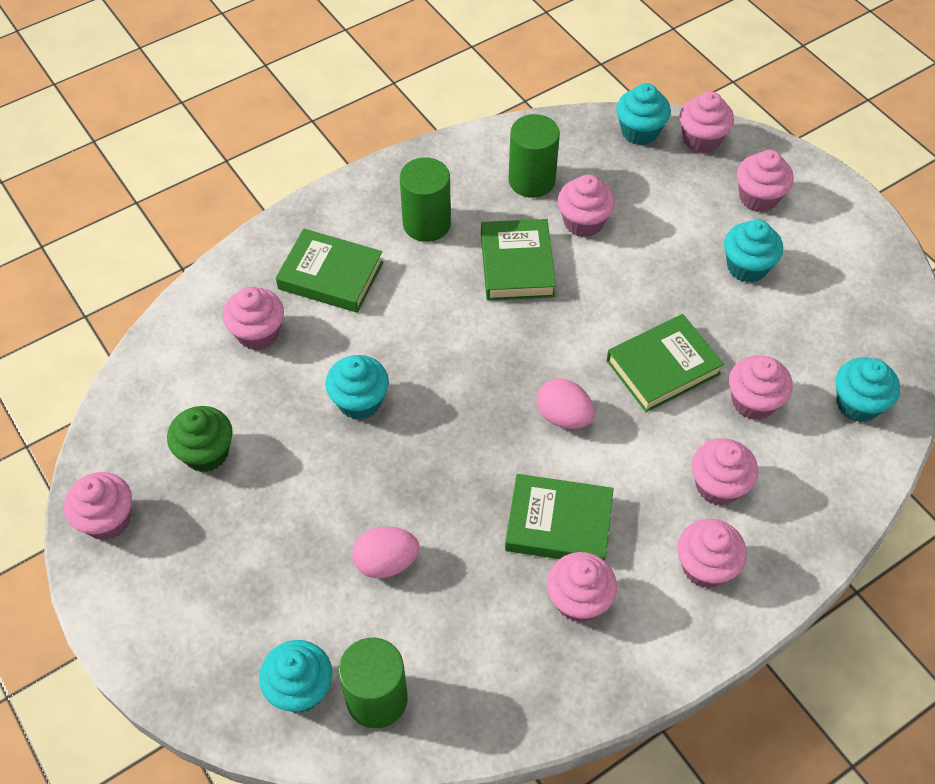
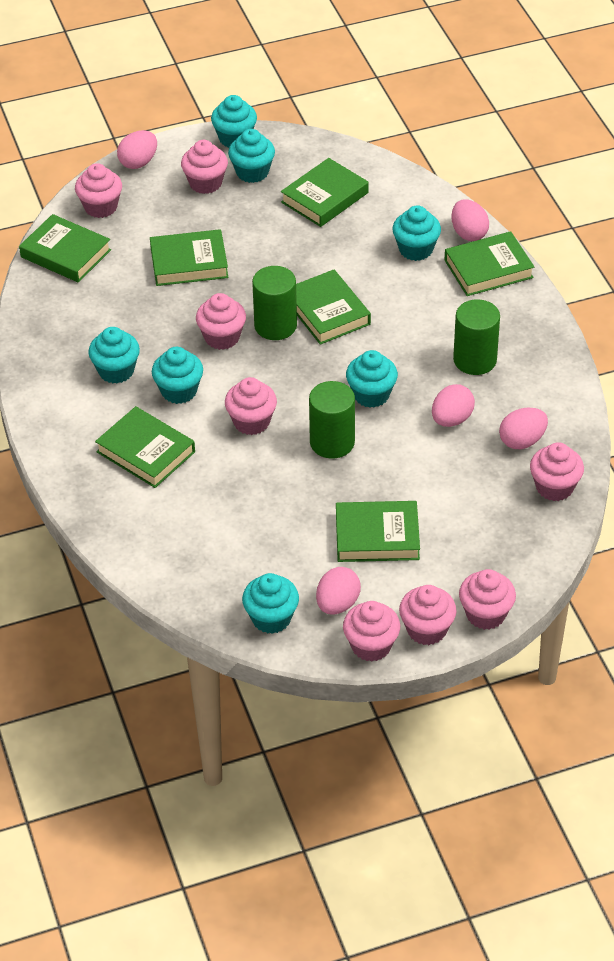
green book: [276,229,383,313] [481,219,556,301] [505,474,614,561] [606,314,724,412] = 4 -> [19,214,111,282] [95,406,195,488] [150,229,229,286] [281,158,369,227] [296,269,371,345] [336,501,420,562] [445,231,534,296] = 7
green cupcake: [167,406,233,472] = 1 -> none = 0
pink cupcake: [64,472,132,540] [223,287,284,350] [547,552,617,623] [558,175,615,237] [677,519,747,588] [679,91,734,153] [692,439,758,506] [729,355,793,420] [737,150,794,212] = 9 -> [75,163,122,218] [181,140,228,194] [196,293,246,350] [225,377,277,435] [343,601,400,662] [399,585,457,645] [459,569,516,630] [530,442,584,501] = 8
pink egg: [352,527,419,578] [536,378,595,429] = 2 -> [117,130,157,169] [316,567,361,615] [432,384,475,427] [451,199,489,241] [499,408,548,449] = 5
turquoise cupcake: [259,640,333,713] [325,355,389,420] [616,83,671,145] [724,220,783,283] [836,357,900,422] = 5 -> [88,327,140,384] [152,347,203,404] [211,95,257,148] [228,129,275,183] [242,573,299,634] [346,350,398,408] [392,205,441,261] = 7

